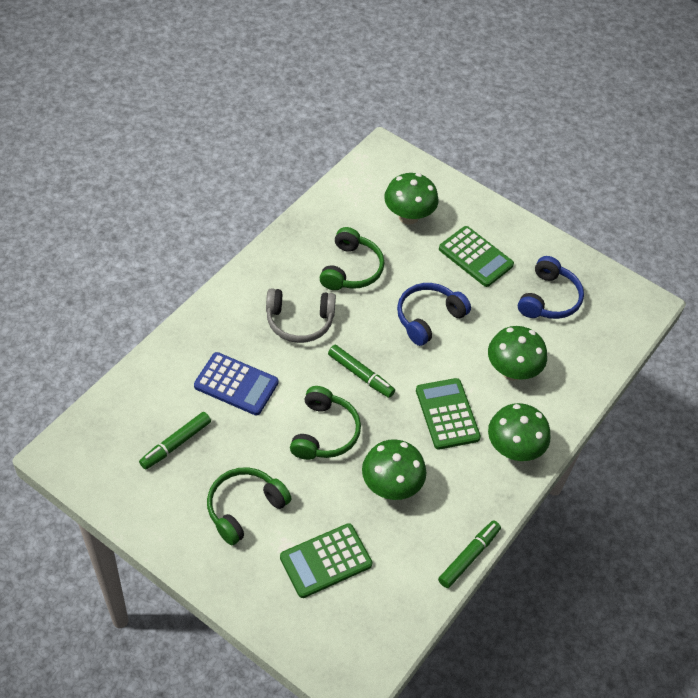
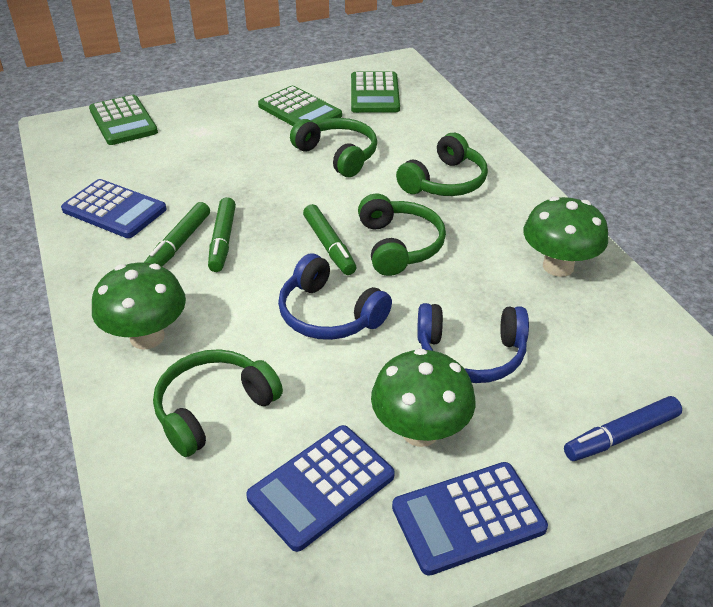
blue calculator: [194,352,278,415] = 1 -> [61,179,166,238] [246,425,395,552] [392,462,548,576] = 3
blue marker: none = 0 -> [564,396,682,461] = 1
green headphones: [207,467,291,545] [290,386,361,460] [320,227,384,290] = 3 -> [153,349,283,457] [290,118,377,177] [358,194,446,276] [396,133,488,196] = 4
green mushroom: [362,439,426,500] [384,173,438,224] [488,326,547,381] [488,403,551,461] = 4 -> [92,262,186,350] [371,348,476,447] [523,196,608,277] = 3
grey headphones: [266,288,336,343] = 1 -> none = 0

